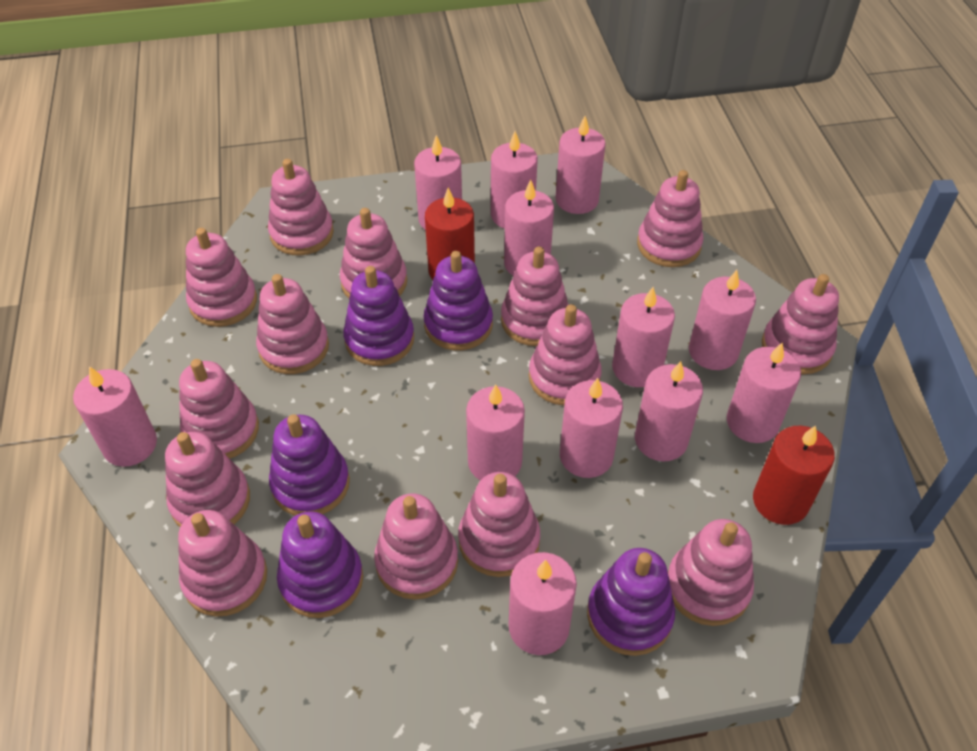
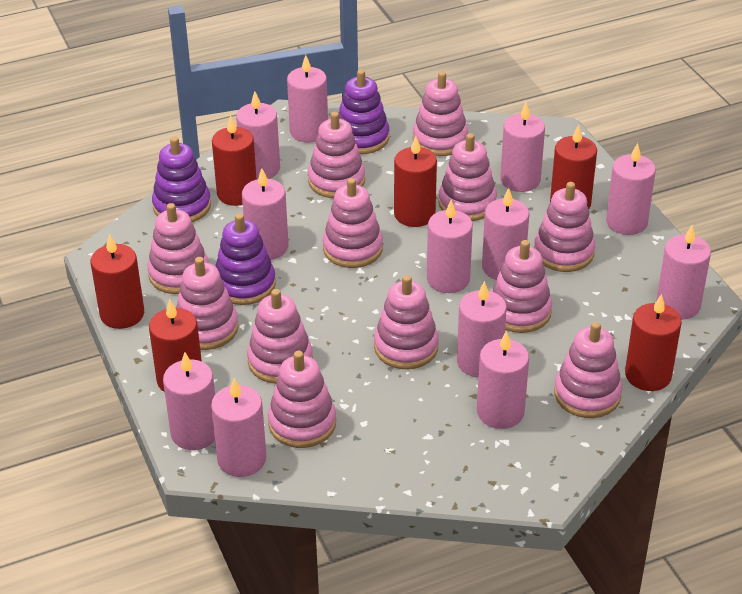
pink stacking toy: [165,432,250,527] [178,510,267,617] [179,359,259,459] [186,228,257,327] [256,274,329,374] [268,159,334,256] [340,208,407,298] [374,494,458,600] [458,472,540,577] [501,246,569,346] [529,304,602,405] [637,170,704,267] [668,519,754,626] [762,274,839,374] = 14 -> [147,203,209,294] [176,257,238,350] [247,289,313,384] [268,351,336,448] [308,112,365,198] [323,178,383,268] [374,275,439,369] [413,71,468,156] [438,133,497,221] [492,240,552,333] [534,182,595,272] [554,322,622,418] = 12
purple stacking toy: [269,414,350,516] [277,511,363,618] [343,266,414,366] [424,251,493,350] [587,548,675,656] = 5 -> [152,136,211,223] [216,213,276,305] [338,70,389,154] = 3
red candle: [425,188,475,280] [753,425,835,525] = 2 -> [91,234,144,329] [149,299,202,392] [212,115,257,206] [394,136,437,227] [550,124,597,209] [625,294,682,391] = 6

